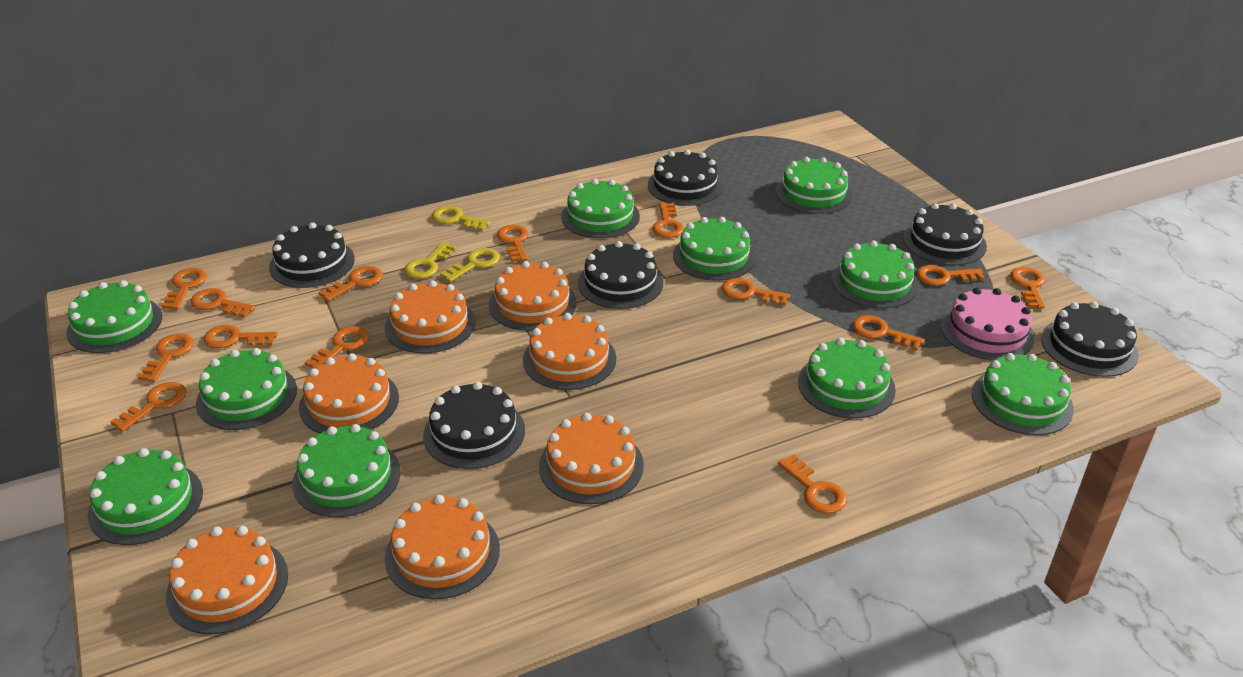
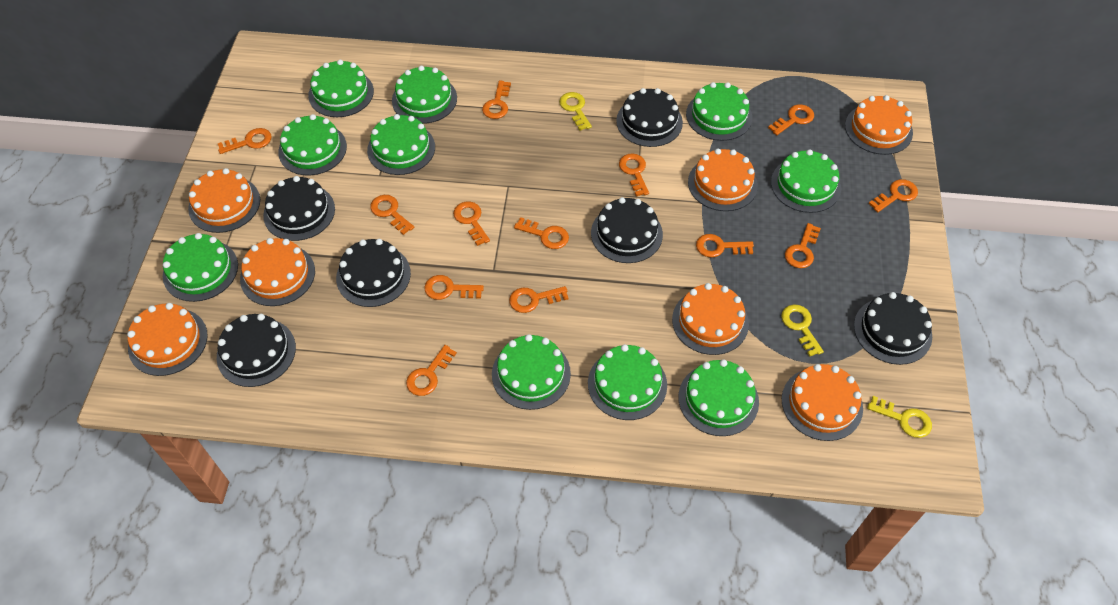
orange key: [111,382,186,432] [138,333,194,382] [161,268,207,309] [191,288,255,317] [203,325,278,349] [305,327,369,369] [319,266,383,301] [497,225,529,262] [652,203,684,238] [722,278,790,305] [778,455,847,514] [852,315,924,350] [916,265,985,286] [1010,267,1045,309] = 14 -> [218,128,272,154] [370,195,414,235] [406,345,457,396] [424,275,484,300] [453,201,490,246] [482,80,511,119] [509,286,569,313] [514,217,569,249] [619,153,649,196] [696,234,754,257] [768,104,814,135] [785,223,821,268] [869,179,918,212] = 13
pink cake: [941,287,1035,361] = 1 -> none = 0

